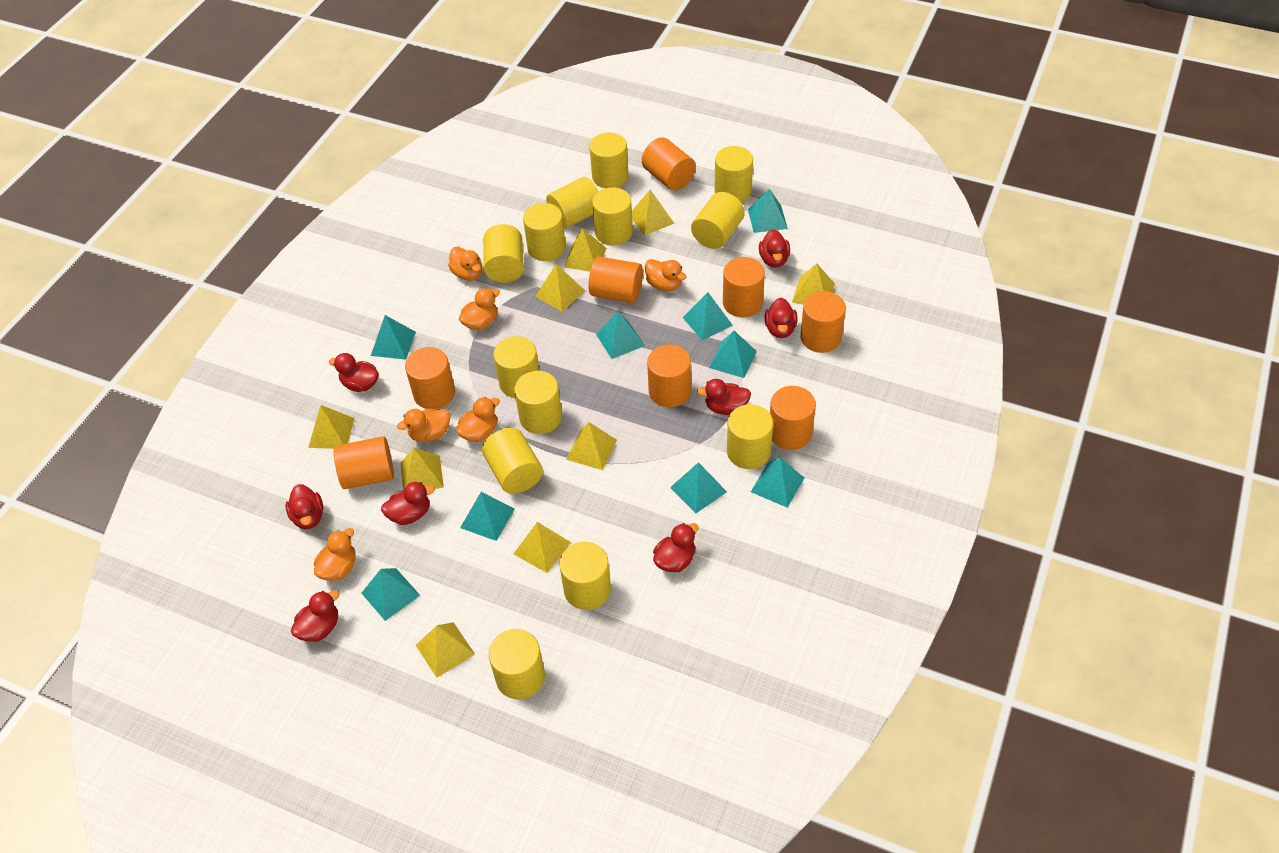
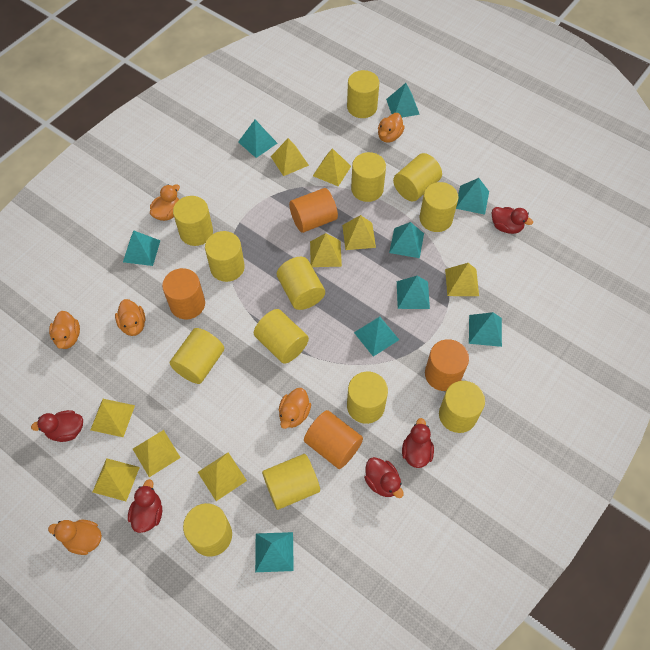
orange cylinder: [334,436,394,489] [405,347,455,409] [589,256,643,303] [642,137,696,191] [647,345,691,407] [723,257,765,317] [770,386,816,450] [800,291,846,353] = 8 -> [162,268,205,319] [289,188,338,233] [304,410,363,469] [425,339,469,391] = 4
red duck: [286,484,323,529] [291,590,340,642] [329,353,379,392] [381,482,435,525] [653,523,699,572] [697,379,751,415] [759,229,790,268] [765,298,797,338] = 8 -> [31,410,83,442] [128,479,162,533] [364,457,403,498] [402,418,434,468] [492,207,533,234] = 5

